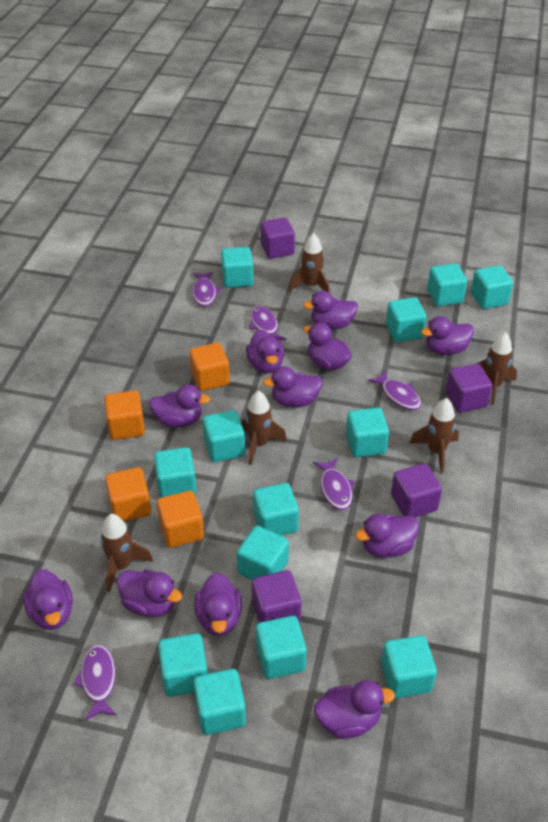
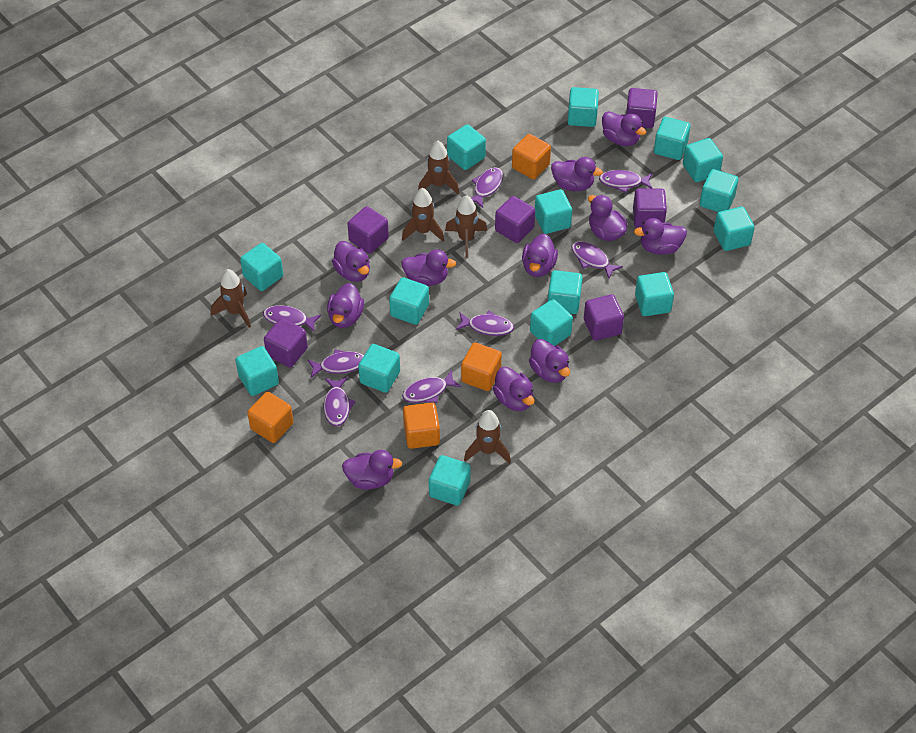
purple cube: [252,570,301,623] [261,218,295,259] [391,463,442,517] [446,364,492,413] = 4 -> [264,318,308,367] [348,206,389,254] [495,196,535,243] [584,294,624,341] [626,88,658,128] [633,188,667,228] = 6
purple fish: [73,645,117,721] [192,272,221,307] [249,306,286,340] [313,457,355,510] [368,371,421,410] = 5 -> [263,305,321,332] [307,349,364,378] [324,377,355,426] [402,370,461,403] [456,311,514,336] [471,167,503,208] [571,241,623,279] [599,170,653,193] = 8
turquoise cube: [154,447,197,498] [158,633,208,697] [193,669,246,735] [203,410,245,462] [221,247,253,288] [237,526,289,580] [253,483,299,536] [256,616,307,679] [346,407,389,457] [381,635,437,698] [386,297,427,342] [427,263,467,306] [471,265,513,309] = 13 -> [235,346,279,396] [240,243,283,291] [358,344,400,393] [389,277,429,325] [429,455,471,506] [447,124,486,170] [530,299,573,346] [535,189,572,234] [548,270,583,314] [568,87,599,127] [635,272,674,316] [654,117,691,160] [683,138,723,182] [700,169,738,212] [714,206,755,251] = 15

